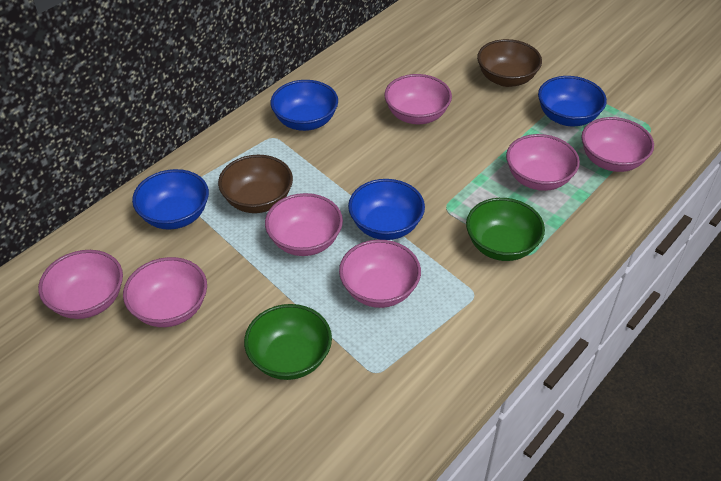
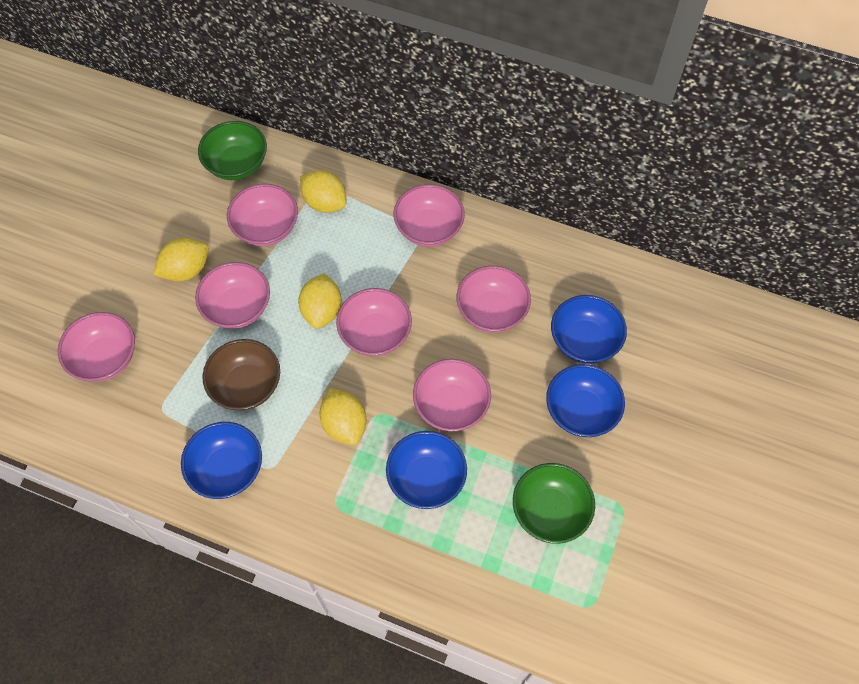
brown bowl: [218,155,293,213] [477,39,542,87] = 2 -> [202,339,280,410] = 1
yellow lemon: none = 0 -> [153,238,209,281] [298,273,342,329] [300,170,346,213] [320,388,366,445] = 4

